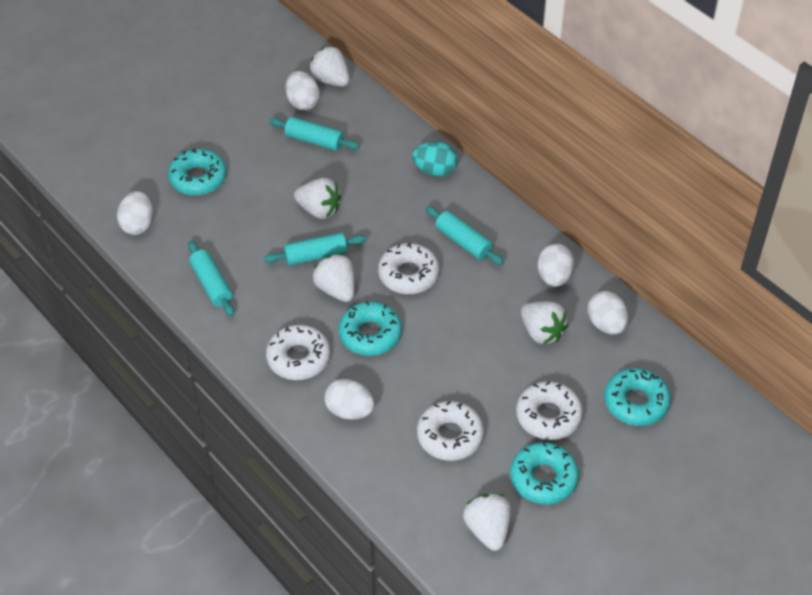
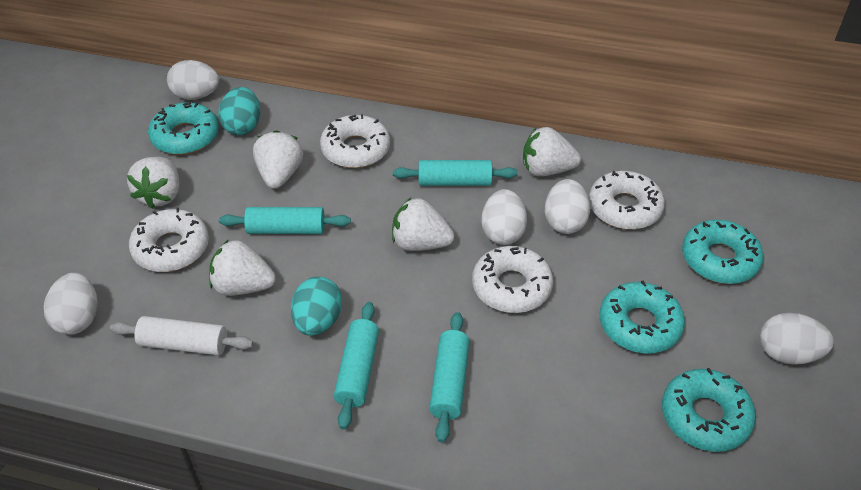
turquoise egg: [412,142,458,177] = 1 -> [218,87,260,135] [291,277,342,336] = 2
white rolling pin: none = 0 -> [110,316,253,355] = 1

